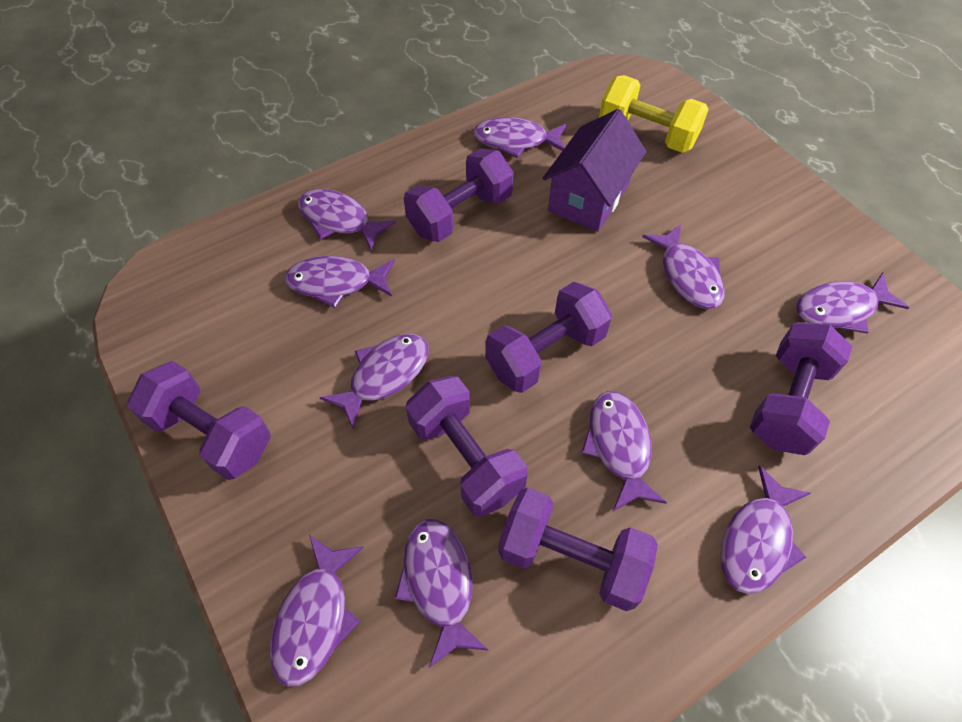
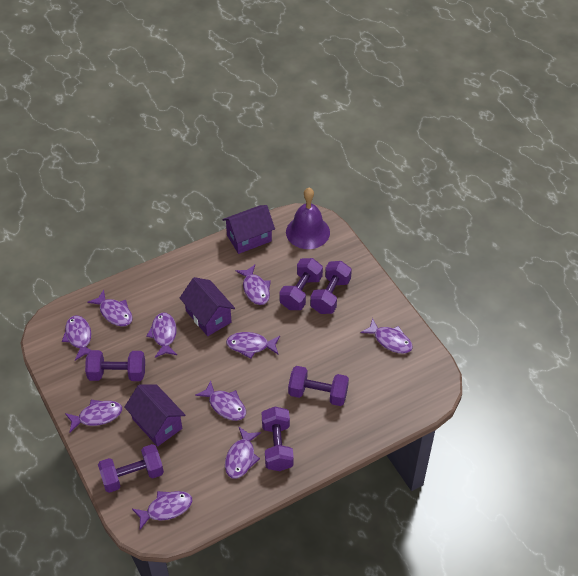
purple bell: none = 0 -> [286,188,330,249] = 1
purple house: [543,109,647,232] = 1 -> [124,384,185,447] [180,277,235,336] [222,205,275,254] = 3
yellow dumbbell: [599,75,709,153] = 1 -> none = 0

